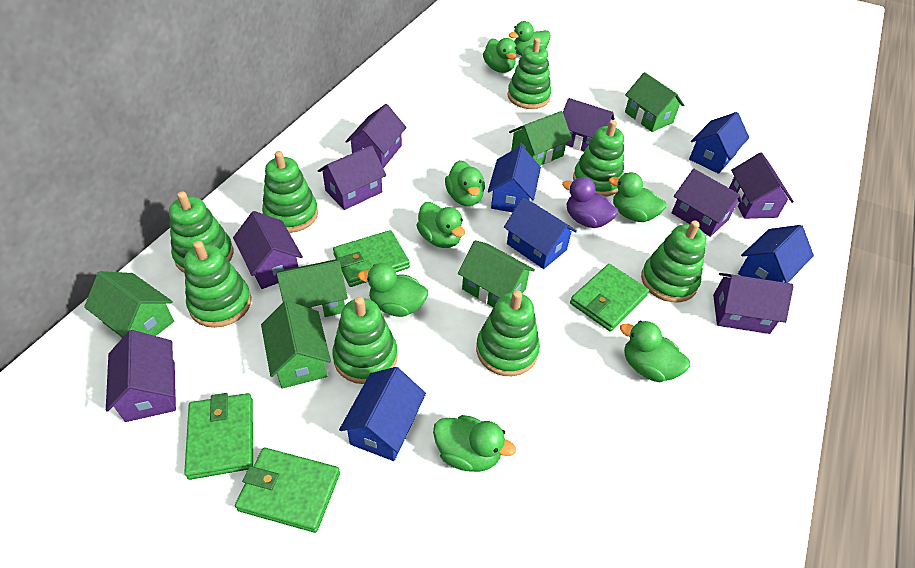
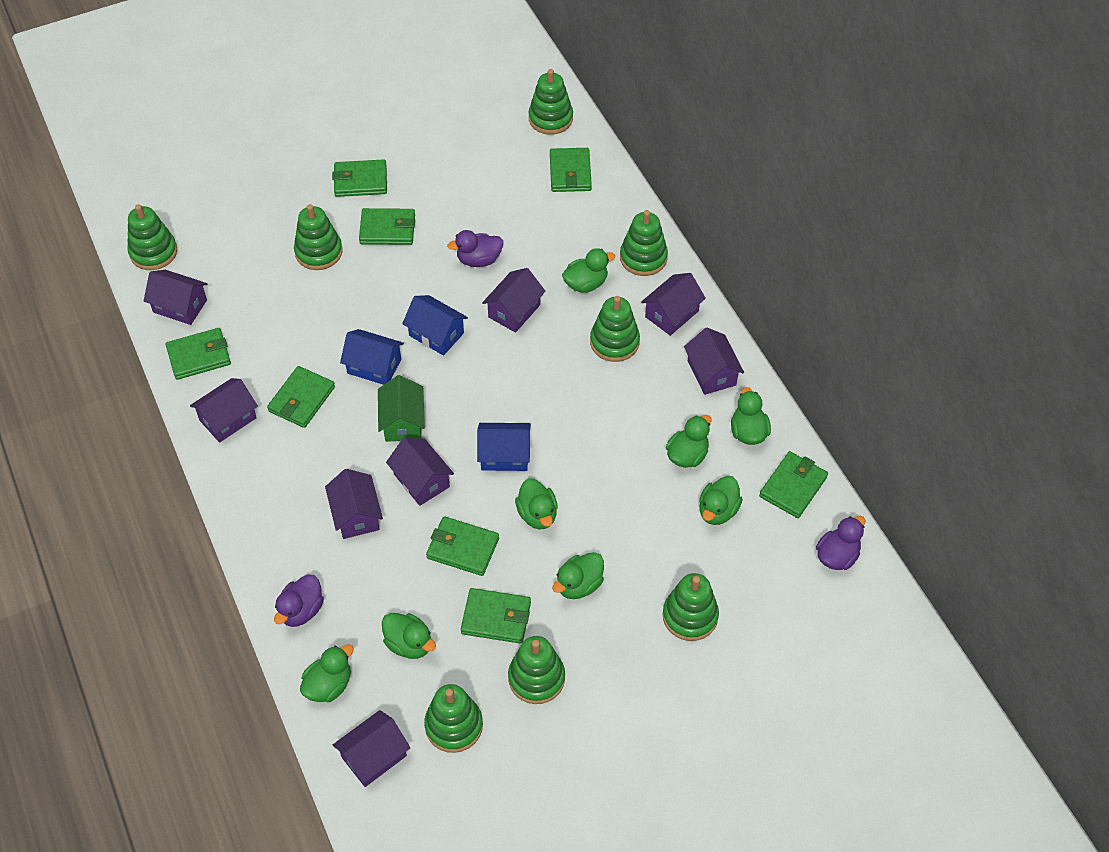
blue house: [339,367,426,461] [488,146,541,213] [504,197,577,269] [689,112,749,174] [738,225,814,283] = 5 -> [340,329,404,385] [402,295,468,356] [477,423,531,471] = 3
green house: [84,271,174,338] [261,301,331,389] [277,259,348,319] [458,240,535,308] [509,111,572,166] [625,72,684,132] = 6 -> [378,375,425,442] = 1
green wallet: [184,393,253,480] [235,447,340,533] [333,230,410,287] [570,264,649,332] = 4 -> [166,328,231,380] [267,366,335,428] [332,159,387,197] [359,208,415,245] [426,516,499,576] [461,588,531,644] [550,148,592,192] [759,451,828,518] = 8
purple duck: [562,177,618,228] = 1 -> [274,574,324,627] [447,230,503,267] [816,516,866,570] = 3

